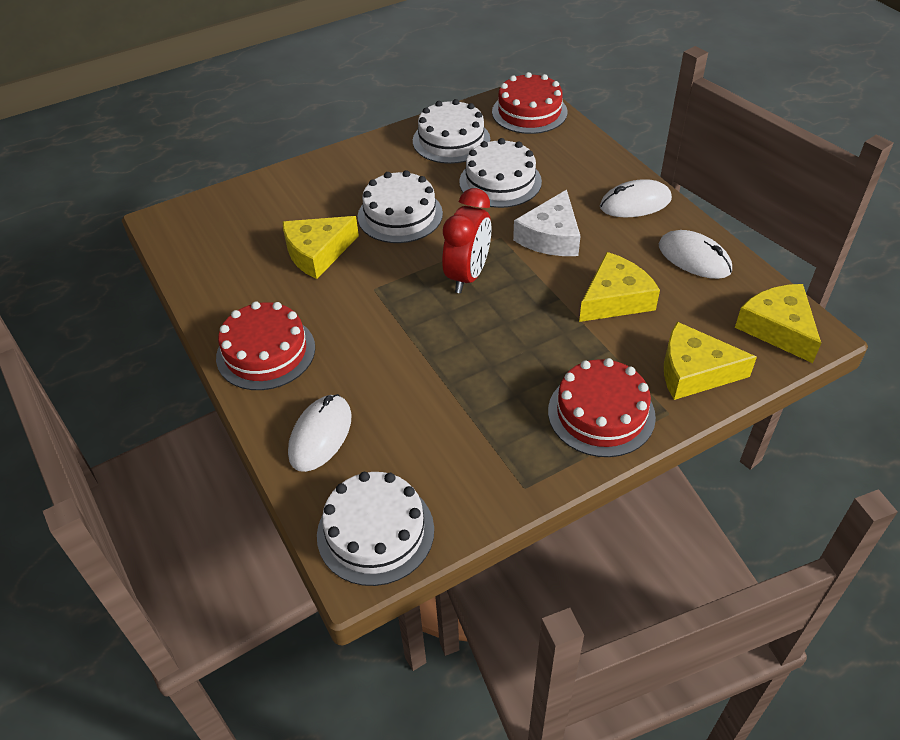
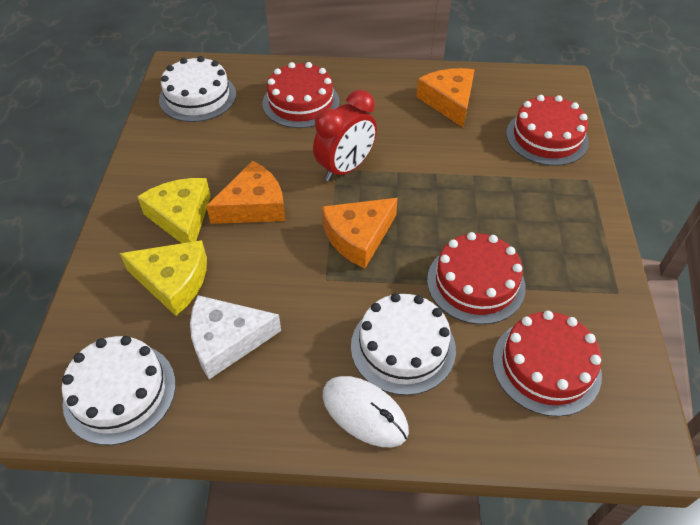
orange cheese: none = 0 -> [206,161,285,224] [322,198,398,268] [417,68,474,127] = 3
red cake: [216,301,315,390] [492,72,567,134] [548,358,656,457] = 3 -> [263,62,340,128] [427,232,526,325] [492,311,602,417] [506,95,589,166] = 4
white cake: [317,472,434,586] [358,170,443,243] [413,99,490,164] [459,138,542,208] = 4 -> [62,336,176,445] [159,56,236,122] [351,293,456,395] = 3
white mouse: [288,394,352,472] [600,179,672,217] [659,230,732,279] = 3 -> [323,376,409,447] = 1
yellow cheese: [283,216,359,279] [579,252,660,322] [664,322,757,400] [735,284,821,363] = 4 -> [120,240,207,316] [137,178,211,243] = 2

